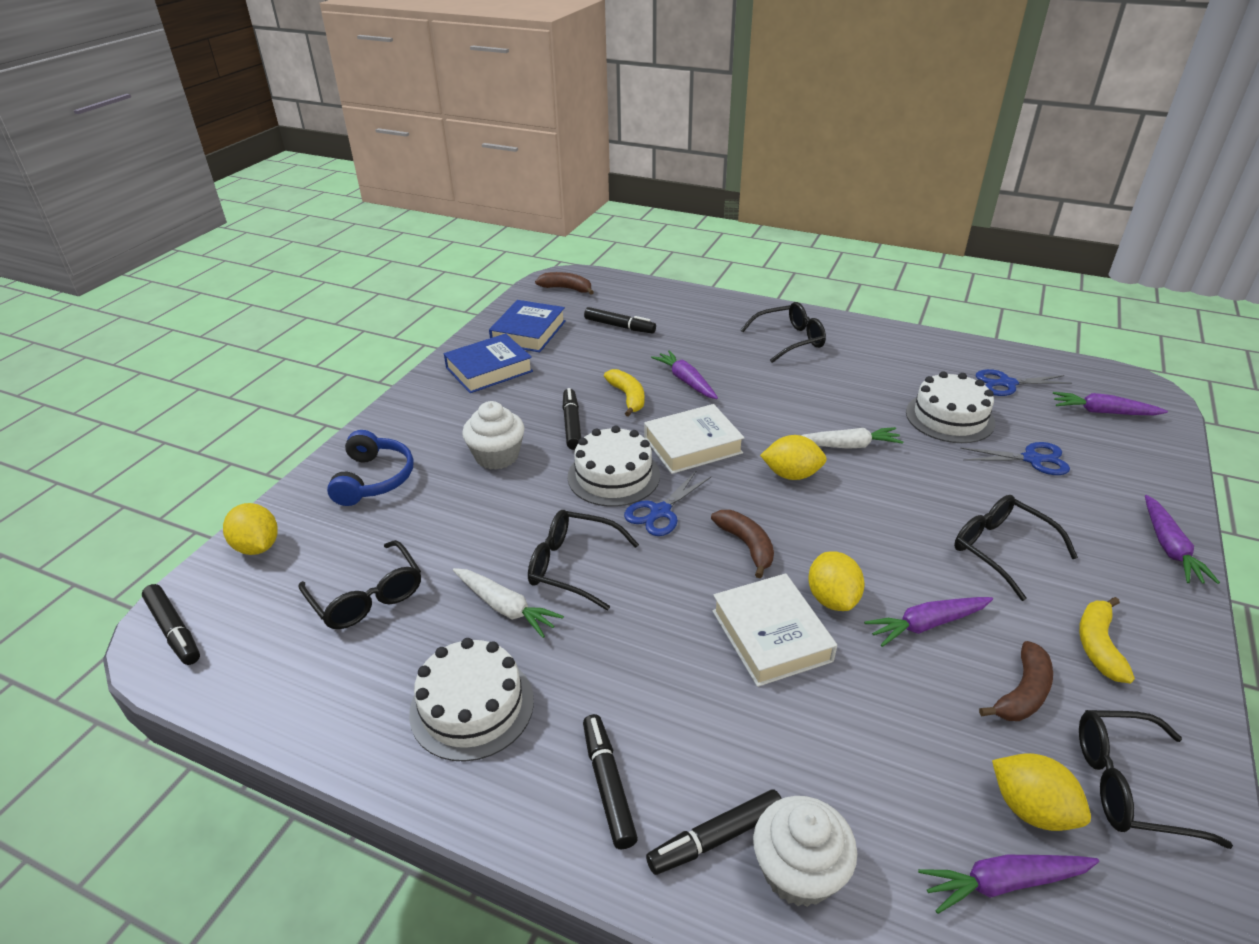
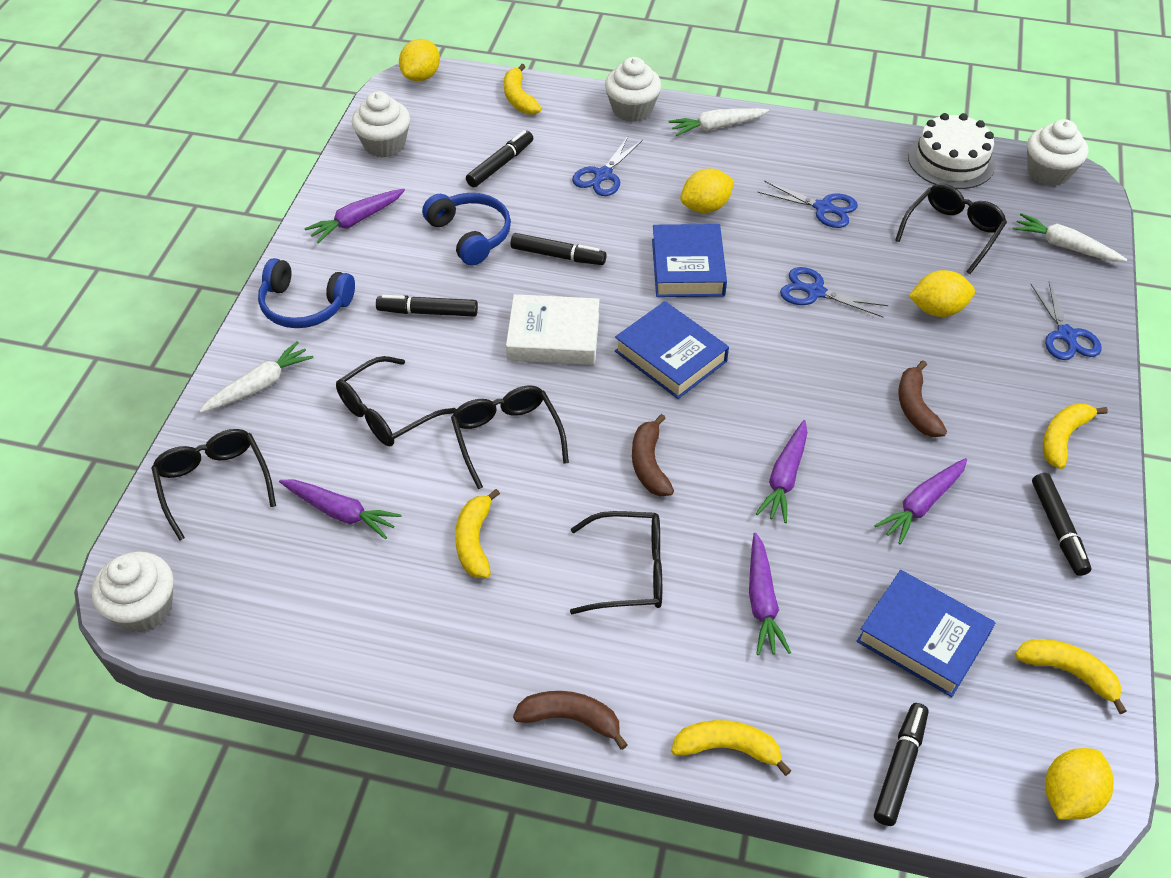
blue book: [444,333,533,393] [489,300,566,352] = 2 -> [615,301,729,399] [652,224,727,297] [856,570,995,697] = 3
blue headphones: [327,430,414,506] = 1 -> [258,258,355,328] [422,193,511,266] = 2
blue scissors: [624,471,711,536] [960,442,1070,475] [976,369,1072,396] = 3 -> [572,136,643,196] [758,181,858,228] [780,267,888,317] [1031,282,1102,360] = 4
white book: [644,404,745,474] [712,573,837,687] = 2 -> [506,294,600,365] = 1
white cake: [409,638,534,762] [568,426,660,507] [906,371,995,443] = 3 -> [908,113,995,189] = 1
white carrot: [453,568,564,638] [801,427,903,449] = 2 -> [199,342,313,413] [669,108,769,136] [1013,213,1127,262] = 3
white cupcake: [462,401,525,470] [753,796,857,907] = 2 -> [91,552,174,633] [352,91,410,158] [605,57,662,122] [1027,119,1088,186] = 4
yellow banana: [604,369,644,417] [1079,597,1135,683] = 2 -> [455,489,500,578] [504,64,542,115] [671,720,792,776] [1015,639,1127,714] [1043,403,1108,469] = 5

